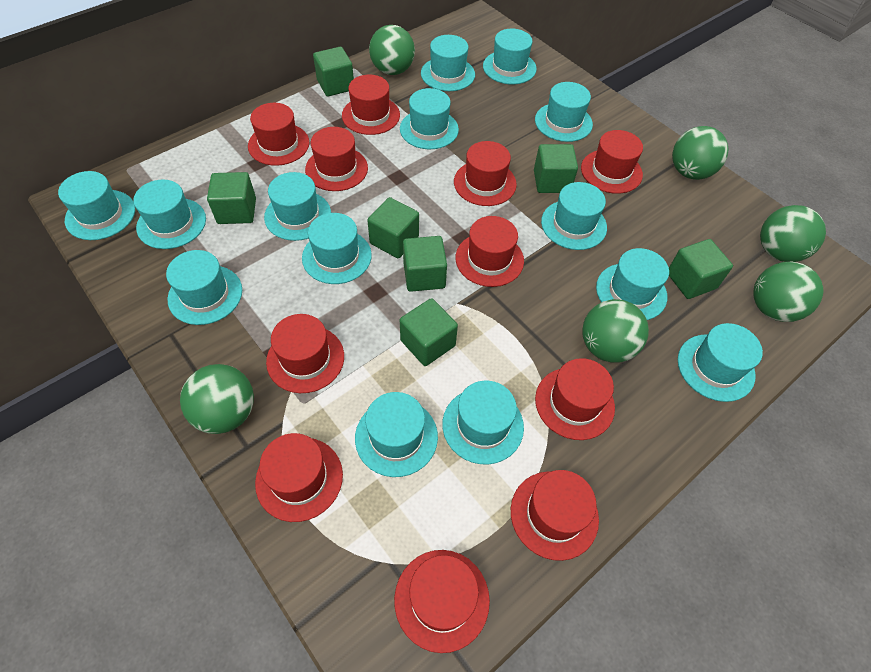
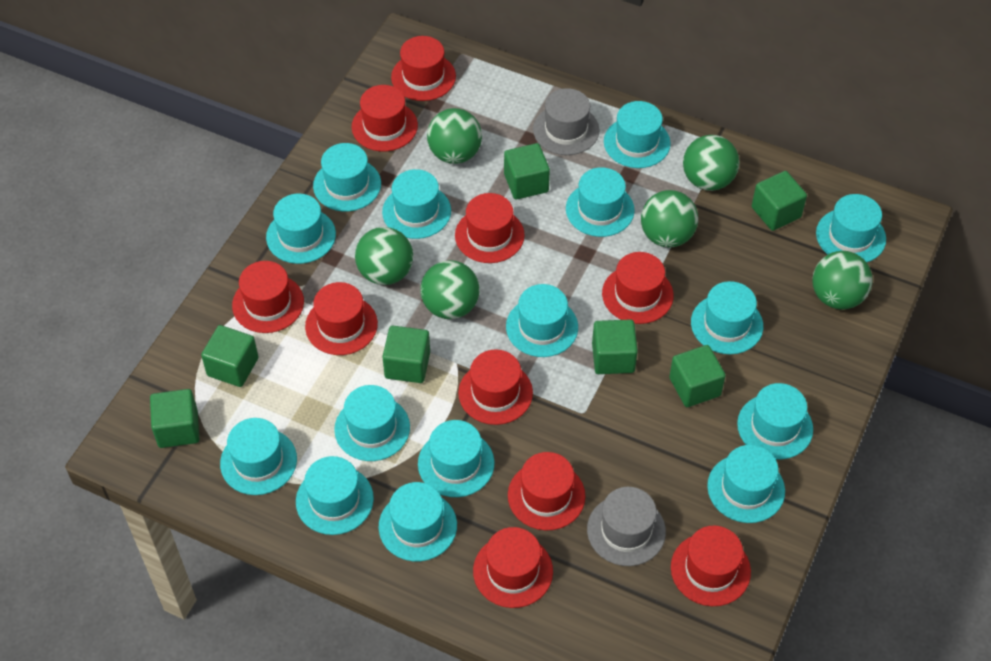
grey hat: none = 0 -> [533,88,599,155] [587,487,666,566] = 2
red hat: [248,103,309,166] [255,433,343,522] [266,314,344,393] [305,127,368,191] [342,75,400,135] [394,550,490,653] [454,141,517,206] [455,216,524,287] [511,470,599,561] [535,358,615,440] [581,130,643,194] = 11 -> [232,261,304,333] [305,282,378,355] [352,85,418,151] [391,36,456,101] [455,193,525,263] [458,349,533,425] [473,527,553,608] [508,452,585,530] [602,252,674,324] [671,526,751,606] = 10
turquoise hat: [58,171,135,240] [133,180,206,249] [166,250,242,325] [264,172,331,241] [302,213,372,284] [355,392,438,477] [400,88,459,149] [421,35,475,91] [442,381,524,464] [483,29,537,85] [535,82,593,142] [541,182,607,250] [596,248,669,320] [678,323,763,402] = 14 -> [220,418,297,495] [266,194,336,264] [296,456,374,535] [313,143,381,212] [334,385,410,461] [379,482,457,561] [382,169,451,239] [418,420,495,497] [506,284,578,357] [566,167,635,237] [604,101,671,168] [691,281,763,354] [707,445,785,523] [737,383,813,459] [816,194,886,262] = 15

